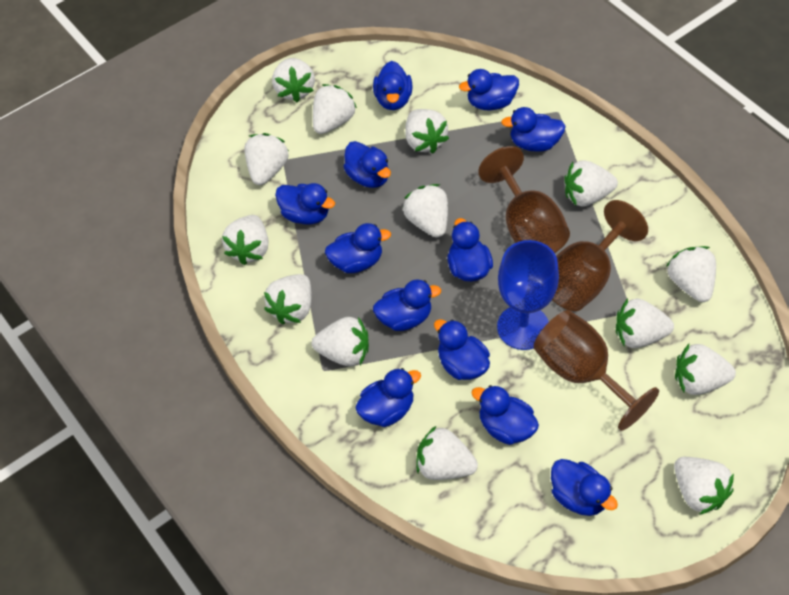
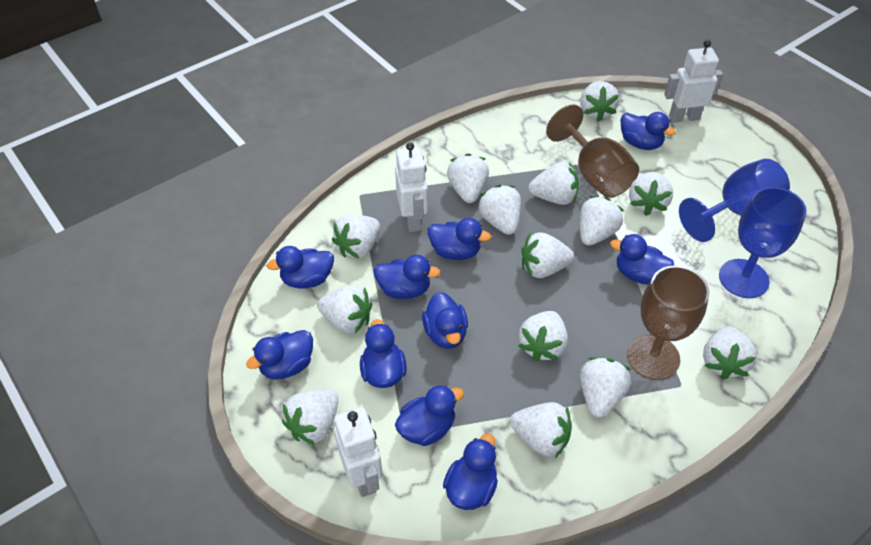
blue duck: [275,183,335,225] [325,223,391,273] [343,141,391,188] [355,368,421,427] [373,61,413,110] [373,279,441,331] [434,319,490,380] [447,218,493,282] [459,69,519,110] [472,385,539,445] [501,107,566,152] [551,459,618,516] = 12 -> [246,330,313,380] [266,246,334,289] [360,319,407,388] [374,255,440,299] [395,385,464,446] [422,292,468,349] [428,218,491,260] [443,433,498,510] [610,234,674,285] [620,112,676,150] = 10
blue goblet: [497,240,559,350] = 1 -> [679,159,790,242] [719,187,806,298] = 2
brown goblet: [478,146,570,253] [533,310,659,431] [552,200,648,311] = 3 -> [546,104,639,198] [627,265,709,380] = 2
white robot: none = 0 -> [334,407,383,497] [395,142,428,232] [664,40,723,123] = 3

